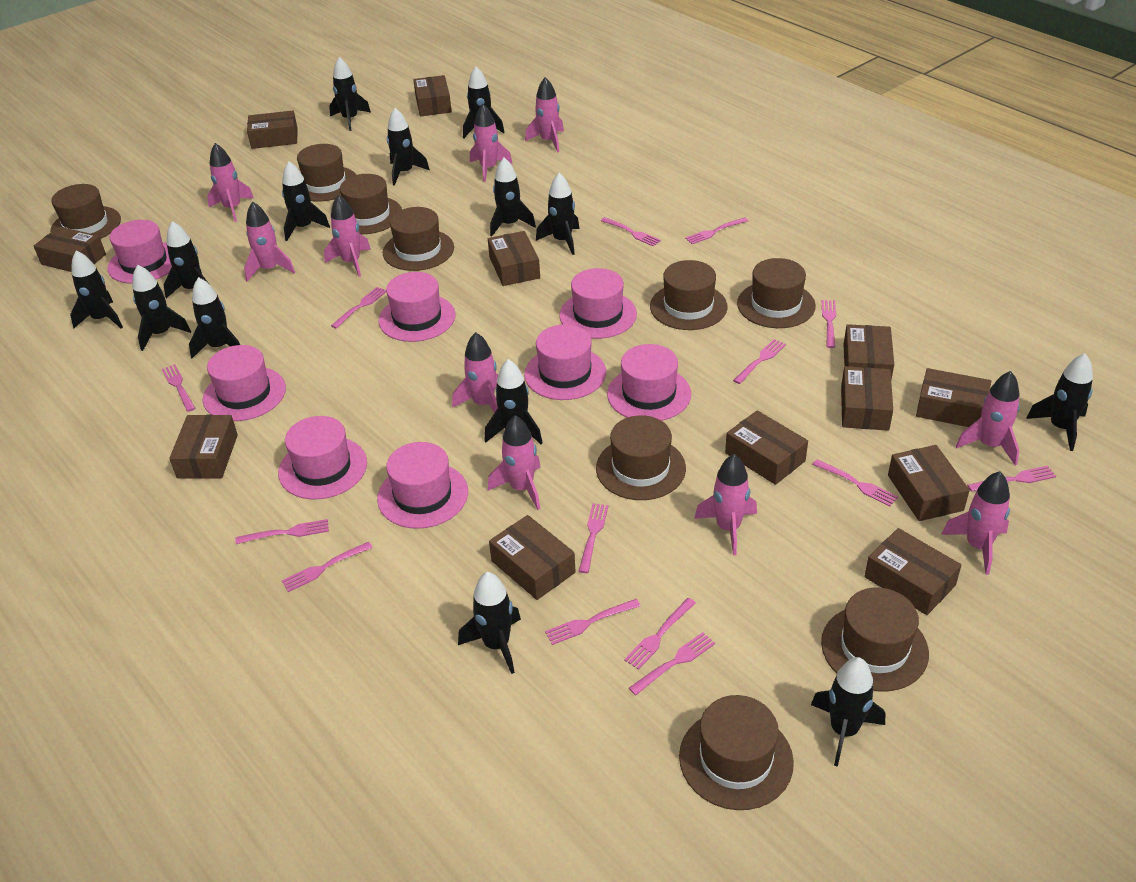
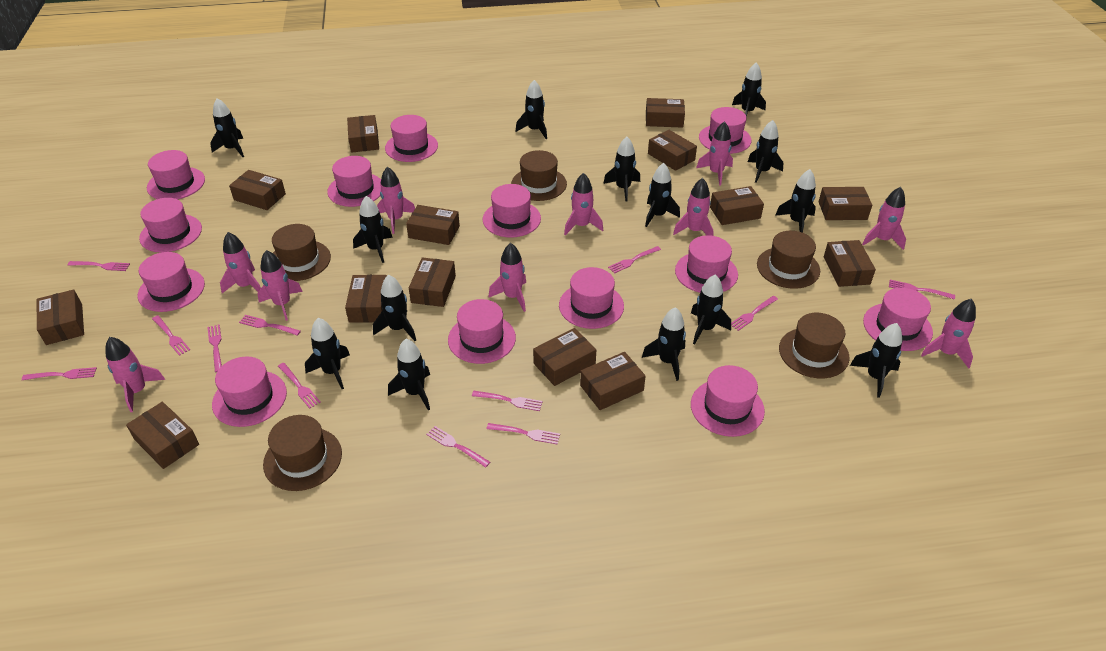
brown box: [34,226,106,272] [169,415,238,479] [247,111,298,149] [413,75,452,116] [488,231,540,286] [489,515,576,600] [725,410,808,485] [841,366,893,431] [844,324,894,380] [864,528,962,615] [888,445,970,521] [916,368,991,427] = 12 -> [36,289,84,345] [126,402,199,469] [229,170,286,210] [345,275,387,323] [347,115,379,152] [406,205,460,245] [409,257,456,307] [533,328,596,386] [580,352,646,410] [646,98,685,128] [648,130,697,171] [710,186,764,225] [818,187,872,220] [824,240,876,287] = 14
brown hat: [50,184,121,239] [297,144,356,202] [340,174,402,234] [383,207,454,271] [596,415,686,500] [650,260,727,330] [679,695,794,810] [737,258,816,328] [821,588,929,691] = 9 -> [263,415,342,491] [272,224,331,281] [511,150,567,201] [757,231,820,289] [779,313,850,378] = 5
pink fork: [162,364,195,412] [235,519,329,544] [282,542,373,592] [331,287,386,329] [545,599,641,645] [578,503,608,573] [601,217,661,246] [624,598,696,670] [629,632,715,695] [685,217,748,244] [733,339,786,384] [812,459,898,507] [822,300,836,348] [967,466,1056,492] = 14 -> [22,367,97,380] [67,261,130,271] [152,315,190,356] [207,325,222,372] [239,315,301,336] [278,363,321,409] [426,426,490,468] [472,391,543,411] [487,423,560,445] [608,246,661,274] [731,296,778,331] [889,280,955,299] = 12
pink hat: [107,220,172,284] [203,345,286,421] [278,416,367,499] [377,442,468,529] [378,272,456,342] [524,324,606,400] [559,268,637,339] [607,344,691,421] = 8 -> [138,252,205,312] [139,198,202,253] [147,150,205,200] [212,356,287,427] [327,156,381,207] [385,115,438,162] [448,299,516,364] [483,184,541,238] [559,267,624,329] [675,235,738,293] [691,365,765,437] [699,107,751,154] [863,288,933,351] = 13

